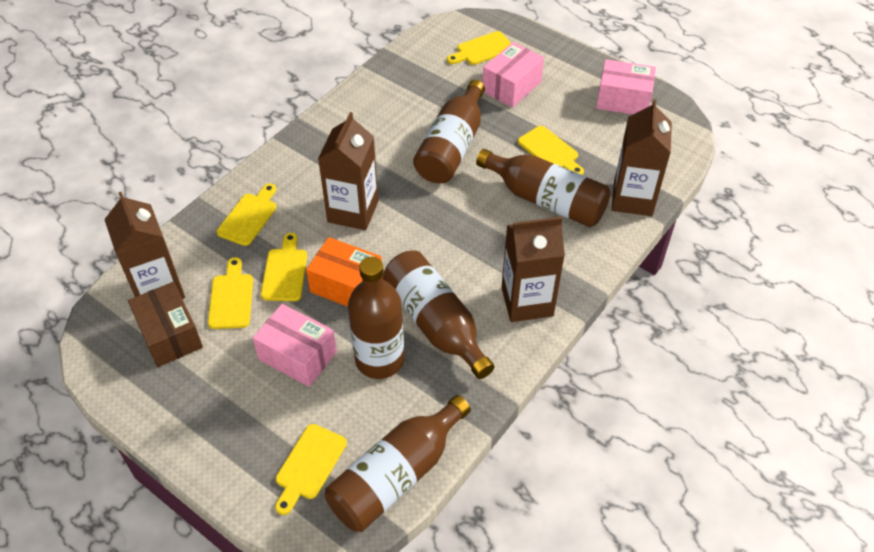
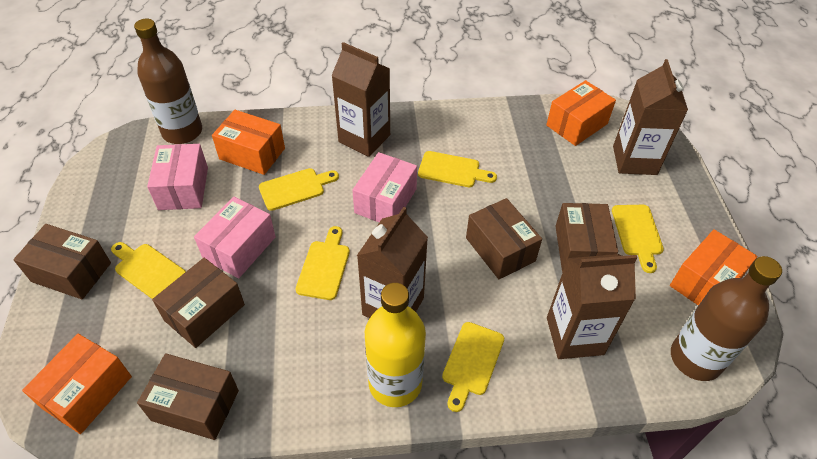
brown bottle: [325,395,471,532] [348,257,404,379] [383,250,495,379] [413,80,485,183] [476,149,610,227] = 5 -> [134,19,202,144] [671,256,782,381] = 2
brown box: [128,282,203,367] = 1 -> [13,224,111,300] [137,353,239,440] [152,258,245,348] [466,198,542,279] [555,203,618,272] = 5
orange box: [306,237,383,307] = 1 -> [22,334,132,434] [212,110,285,175] [546,80,616,146] [670,229,758,305] = 4
yellow bottle: none = 0 -> [365,283,426,407] = 1

